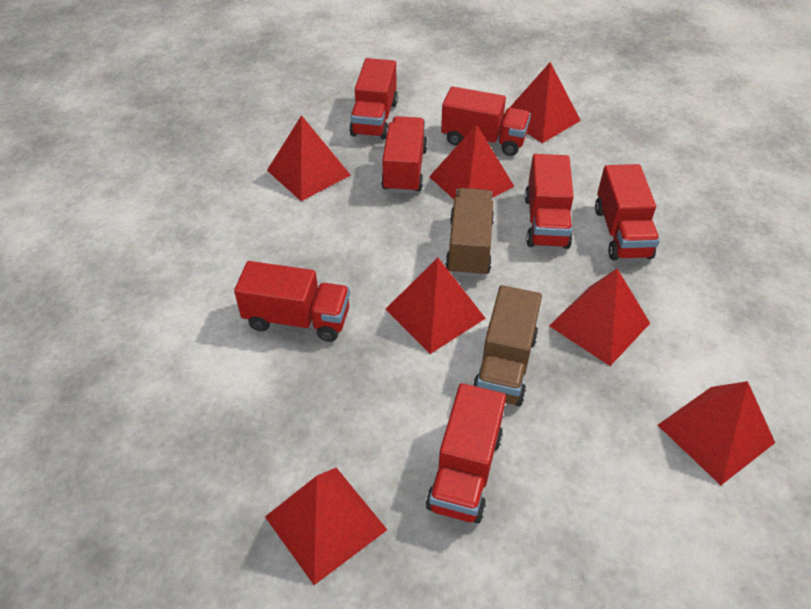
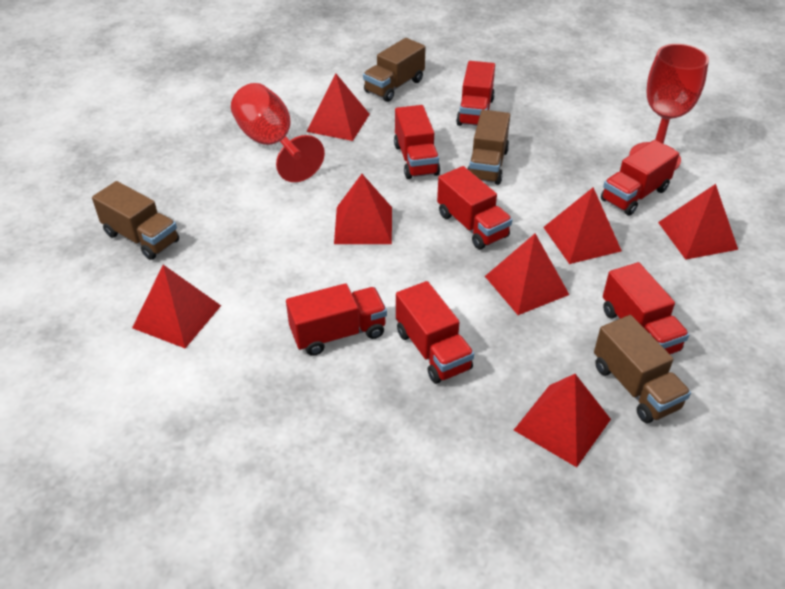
brown truck: [445,188,494,277] [473,285,542,406] = 2 -> [92,181,179,260] [363,38,425,102] [468,110,510,185] [594,315,691,423] = 4
red goblet: none = 0 -> [231,83,325,182] [629,44,709,171] = 2

